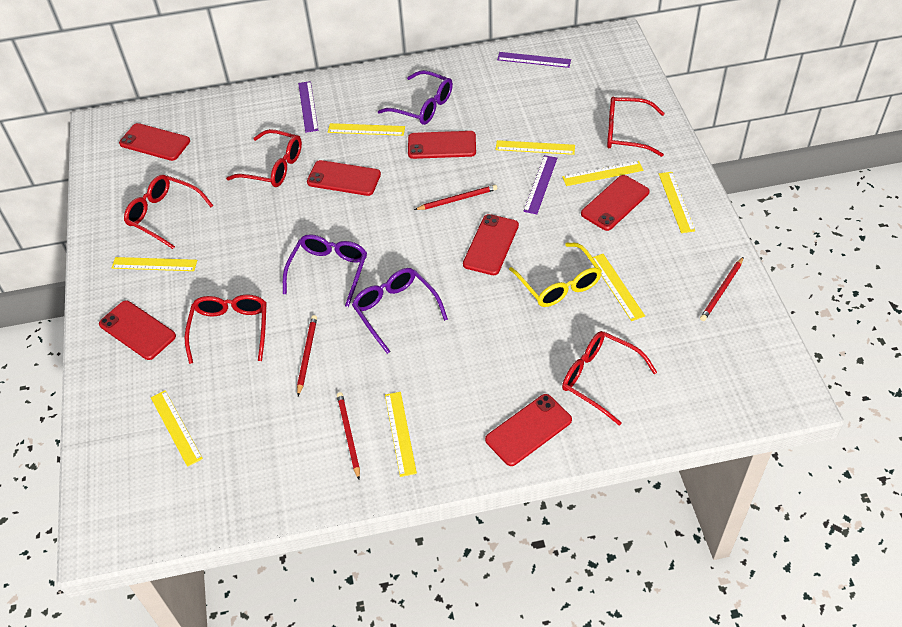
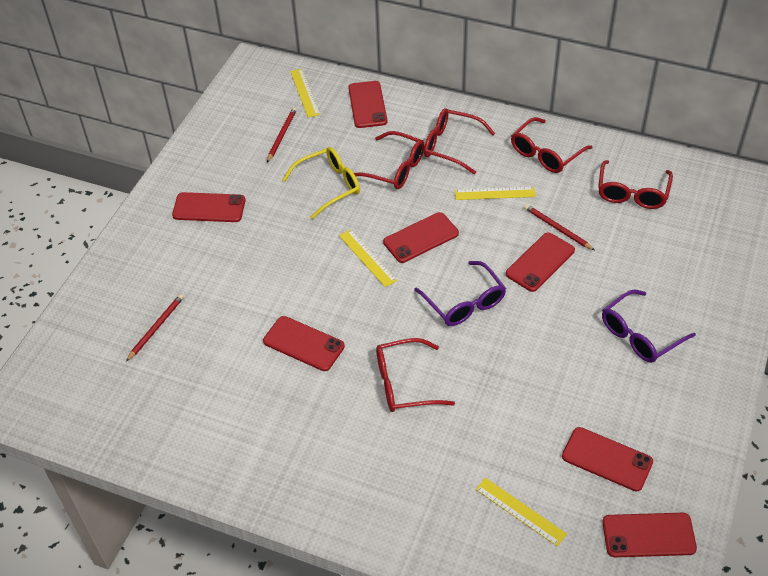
purple glasses: [283,234,367,307] [352,268,448,354] [378,70,453,125] = 3 -> [414,261,506,326] [602,289,696,363] = 2
purple ruler: [298,81,318,133] [497,52,571,68] [524,155,557,214] = 3 -> none = 0
red pencil: [297,315,317,396] [337,392,360,479] [414,185,497,210] [700,257,743,321] = 4 -> [126,294,184,362] [267,107,297,163] [524,204,595,250] = 3
yellow ruler: [112,257,197,271] [151,390,203,467] [328,123,405,136] [385,392,417,477] [496,140,575,155] [562,161,644,186] [593,254,645,321] [659,172,695,233] = 8 -> [290,69,320,118] [339,229,397,287] [455,187,536,200] [476,478,567,546] = 4

